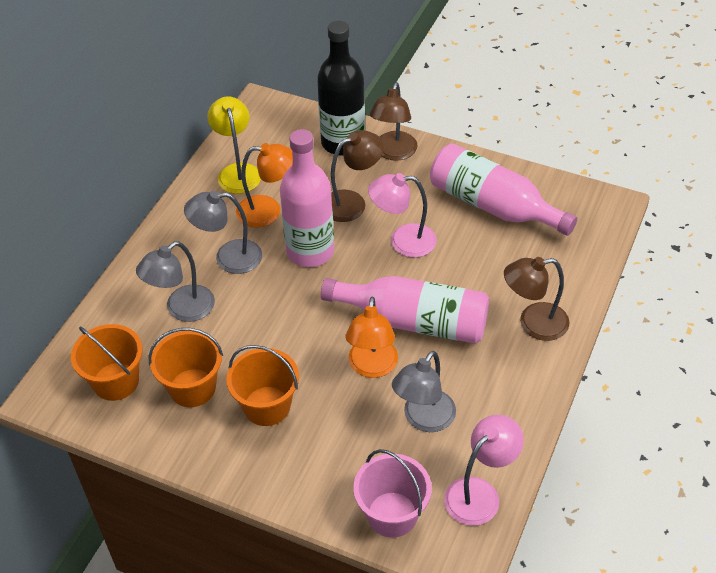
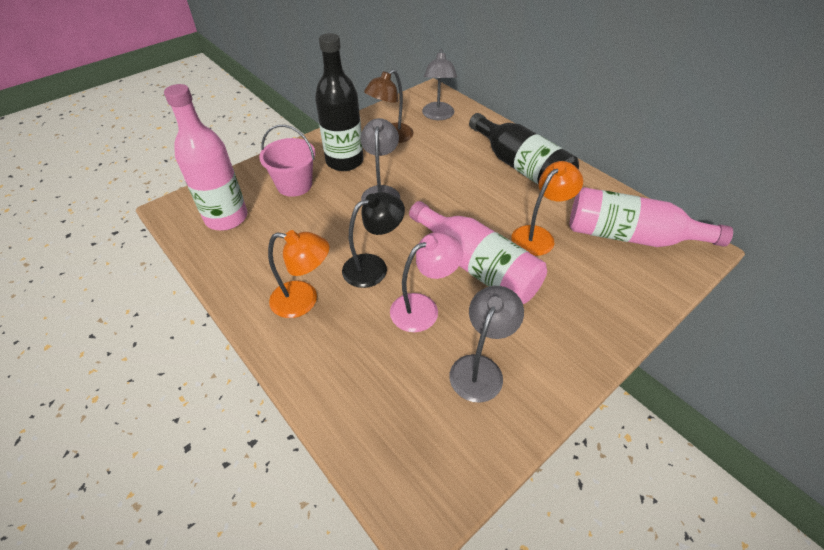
black bottle: [317,21,365,156] = 1 -> [315,33,363,171] [469,113,579,185] = 2
black lamp: none = 0 -> [342,192,405,288] = 1
brown lamp: [331,130,384,222] [370,82,417,161] [504,257,569,341] = 3 -> [364,69,414,143] = 1
orange bucket: [71,324,143,401] [149,328,223,407] [226,345,299,426] = 3 -> none = 0
pink lamp: [368,173,437,258] [444,415,524,526] = 2 -> [390,232,463,332] = 1
yellow lamp: [207,96,261,194] = 1 -> none = 0

